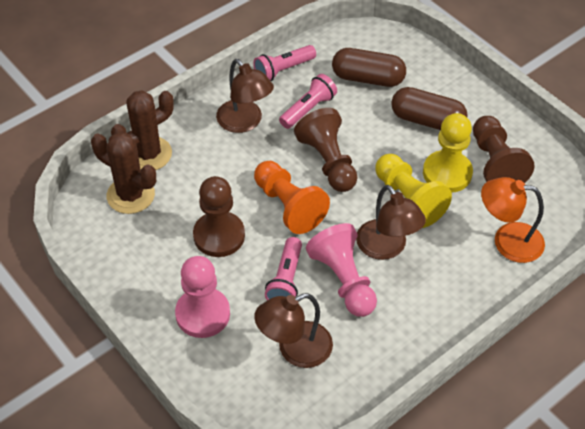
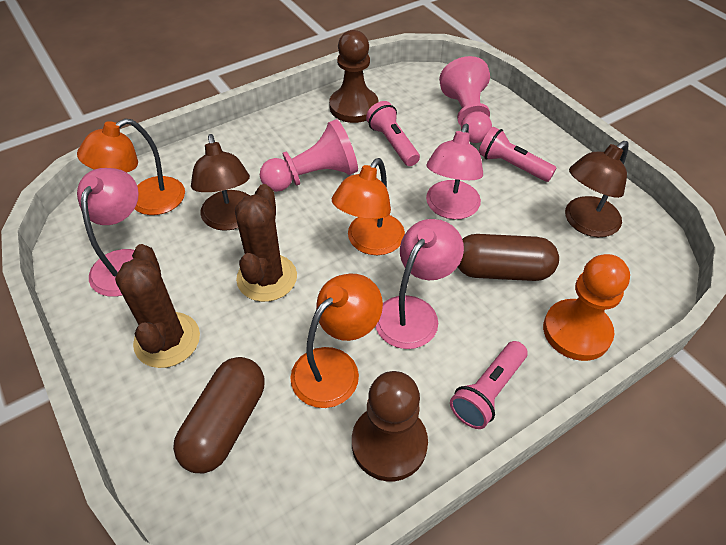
brown lamp: [216,59,274,133] [254,293,333,368] [356,185,426,260] = 3 -> [191,134,250,231] [565,141,628,237] = 2
brown pawn: [193,176,245,257] [294,108,357,192] [473,116,535,183] = 3 -> [329,30,378,123] [352,371,428,481] = 2
orange lamp: [481,177,545,263] = 1 -> [77,119,185,215] [290,274,383,408] [332,158,405,255] = 3
pink lamp: none = 0 -> [77,168,139,297] [375,219,464,349] [426,124,483,219] = 3
yellow pawn: [375,154,452,228] [423,113,473,193] = 2 -> none = 0

